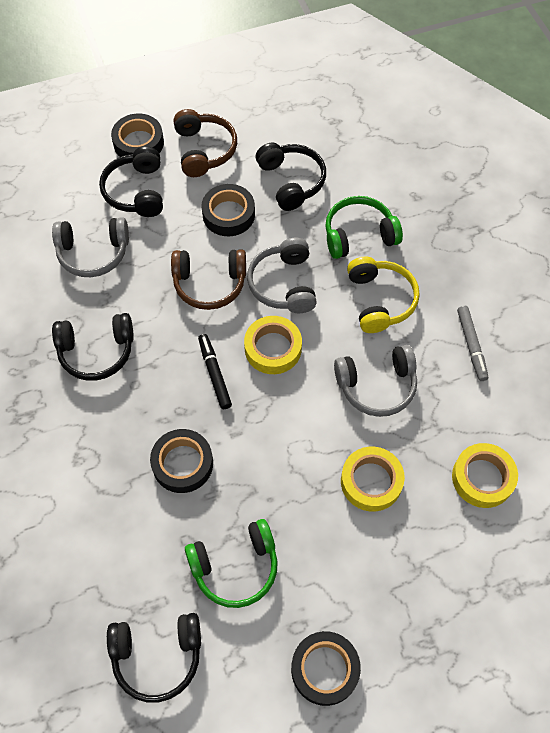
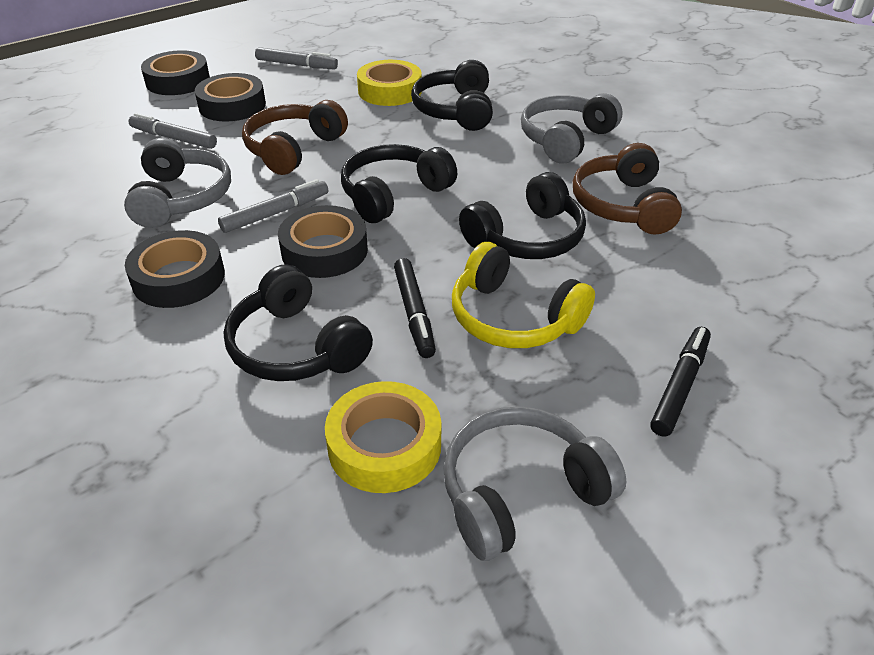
black marker: [198,334,232,409] = 1 -> [394,258,436,358] [650,327,711,436] = 2
green headphones: [185,519,278,608] [325,196,403,259] = 2 -> none = 0
grey marker: [457,306,488,381] = 1 -> [129,113,217,149] [218,179,328,233] [255,47,338,69] = 3
yellow tape: [244,316,302,374] [341,447,405,512] [452,443,518,508] = 3 -> [325,381,441,493] [357,60,422,106] = 2

